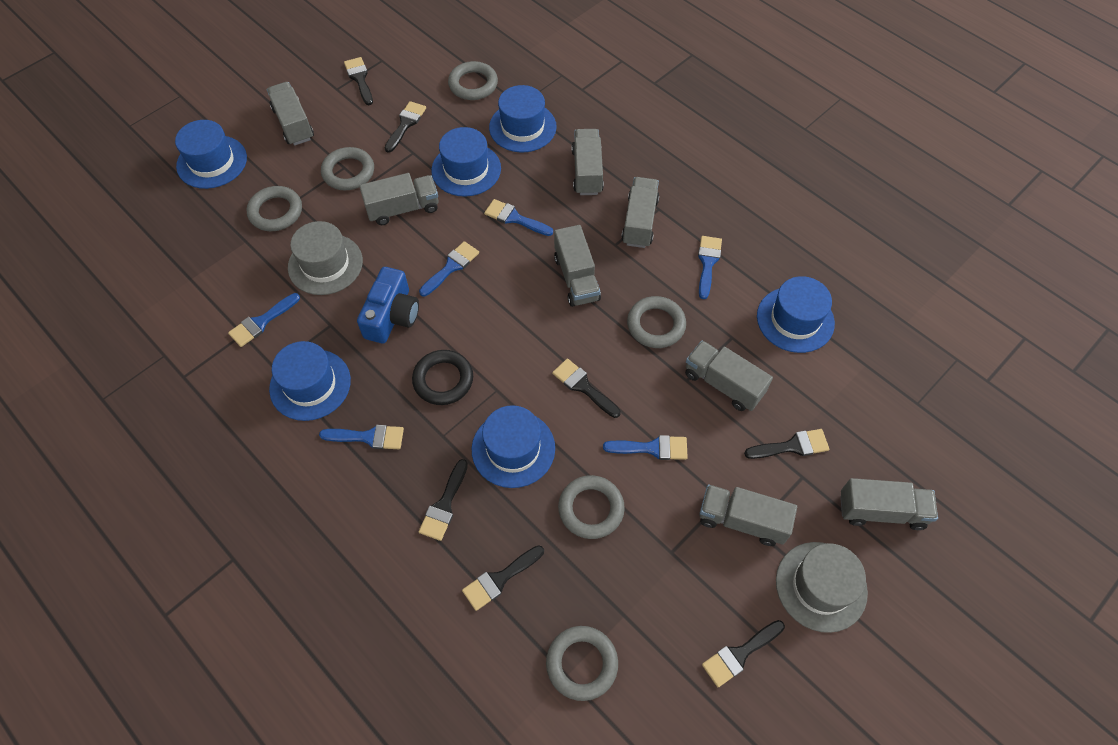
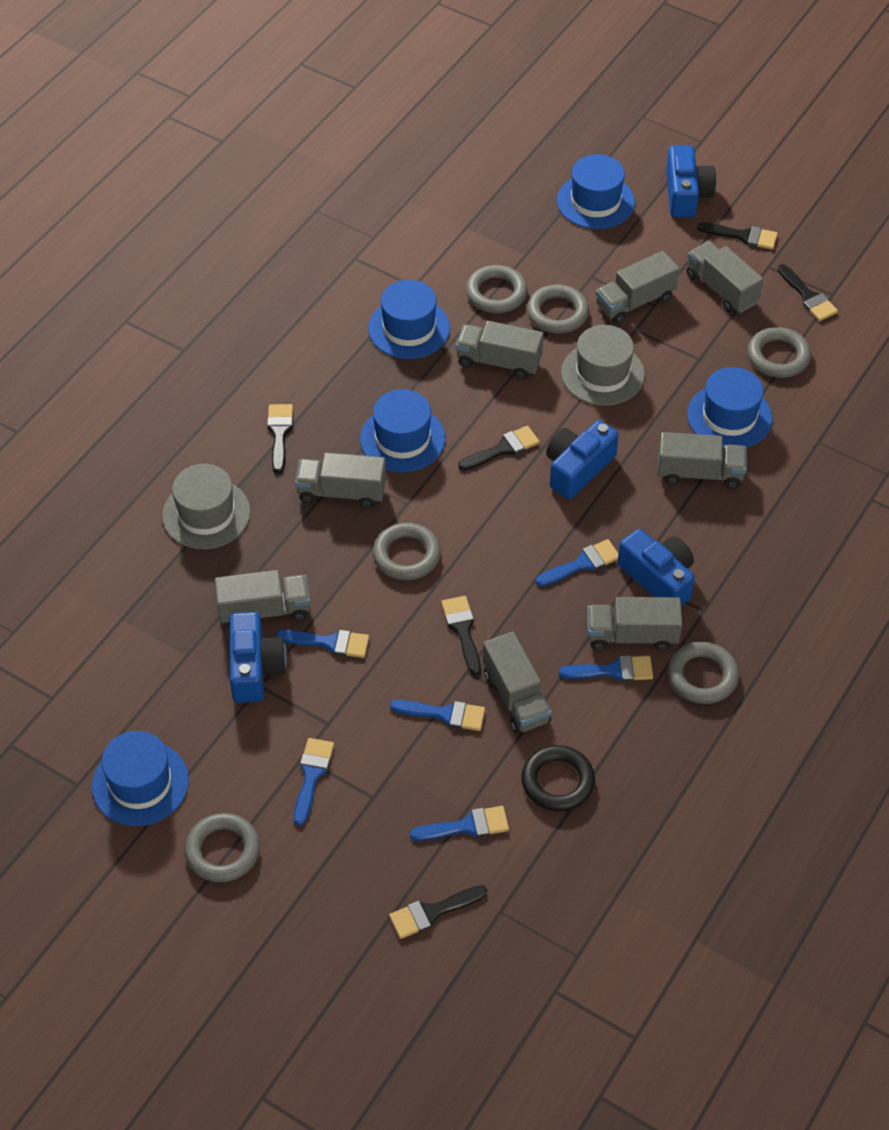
black brush: [344,57,373,105] [385,101,426,153] [419,459,468,541] [462,545,544,611] [552,359,621,418] [702,620,785,687] [744,429,829,459] = 7 -> [267,404,293,473] [389,885,487,939] [441,596,481,675] [458,426,539,471] [697,222,777,249] [778,264,838,321] = 6
blue camera: [357,267,419,343] = 1 -> [229,612,287,703] [546,420,619,499] [617,529,695,606] [666,145,716,217] = 4
blue hat: [175,120,247,189] [269,341,351,421] [431,127,501,197] [472,405,555,488] [489,85,556,152] [757,276,835,353] = 6 -> [92,731,189,826] [360,389,446,472] [368,280,450,359] [557,154,635,229] [687,367,772,448] = 5

